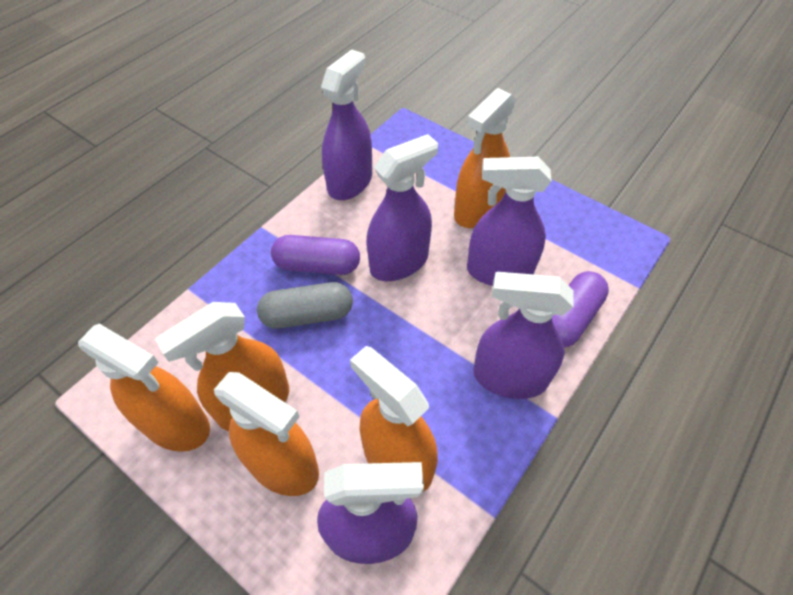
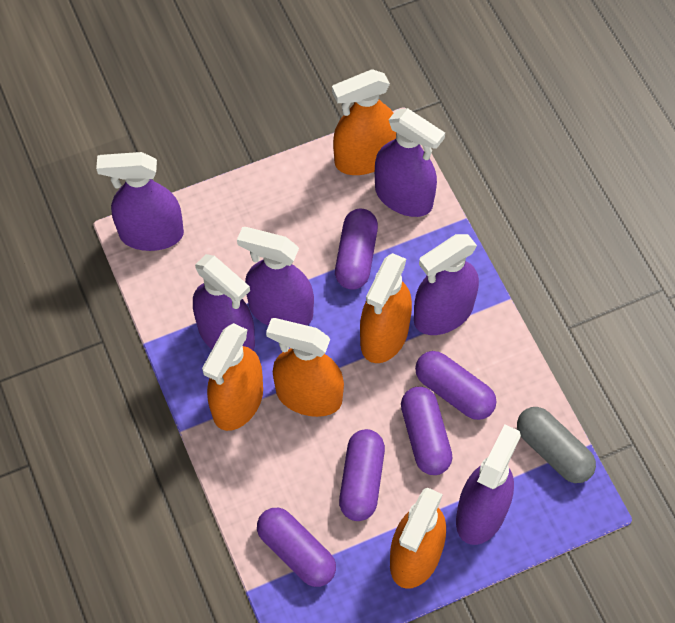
purple capsule: [271,235,360,275] [552,271,609,348] = 2 -> [257,508,336,587] [335,209,378,290] [339,429,385,521] [401,387,452,475] [415,351,497,420] = 5
purple spray bottle: [317,462,424,564] [321,49,372,200] [367,134,438,281] [467,157,552,286] [473,272,574,399] = 5 -> [96,152,184,251] [193,254,255,351] [237,227,314,326] [375,108,445,217] [414,234,479,335] [456,424,521,545] = 6

